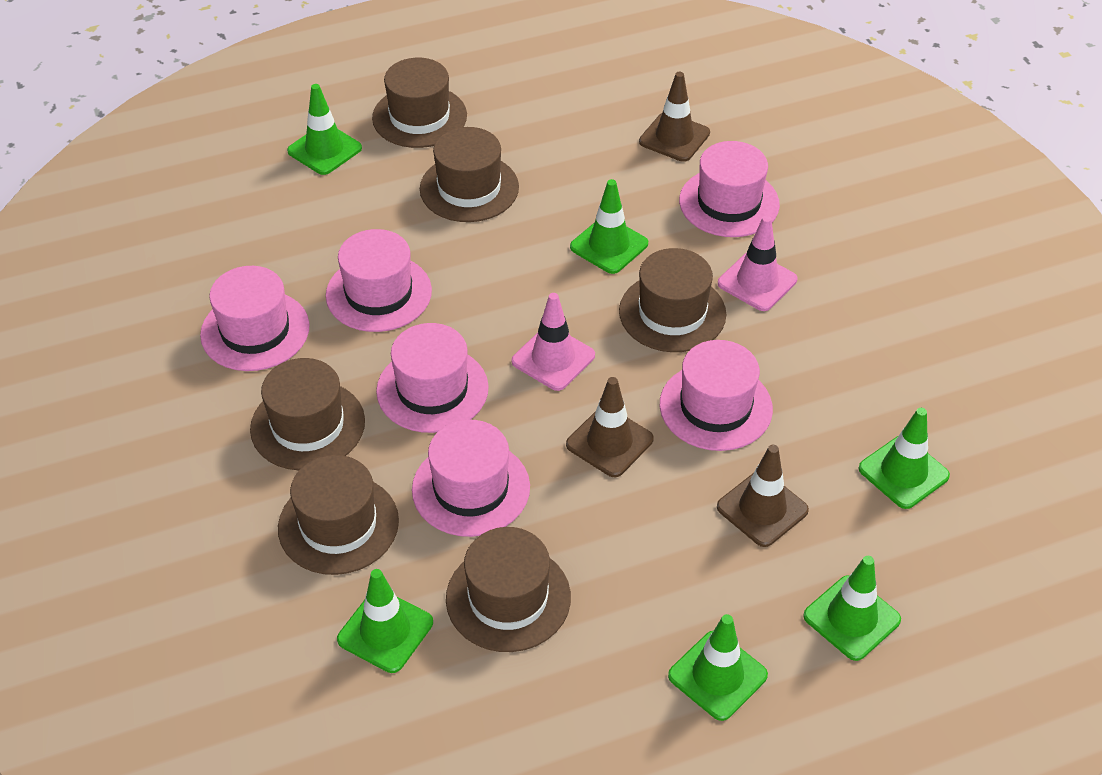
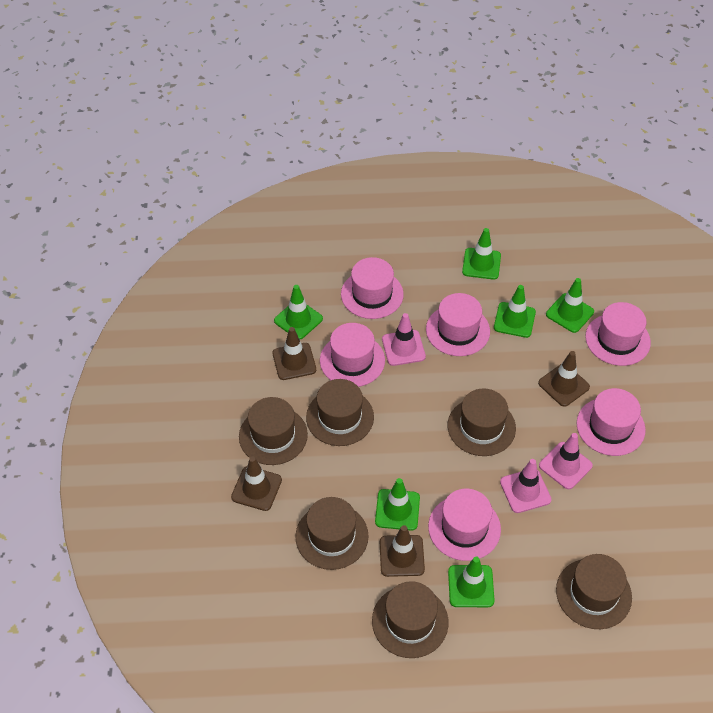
brown traffic cone: [566,377,654,477] [639,72,710,162] [717,445,809,547] = 3 -> [231,456,282,511] [273,327,316,380] [380,525,425,577] [538,351,590,407] = 4
pink traffic cone: [512,293,595,391] [718,216,797,311] = 2 -> [382,313,426,366] [500,459,552,513] [539,433,593,489] = 3

